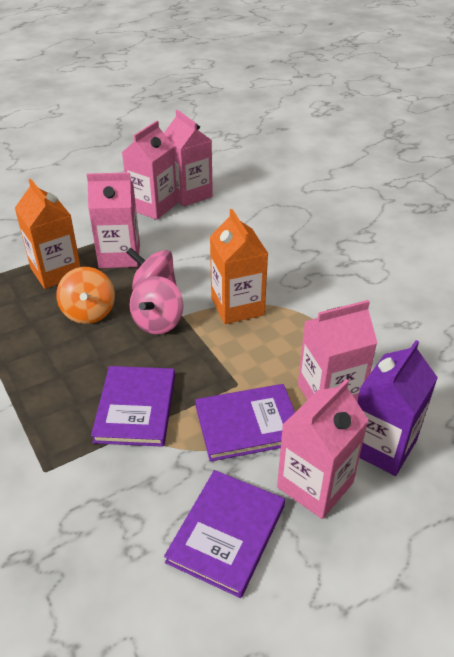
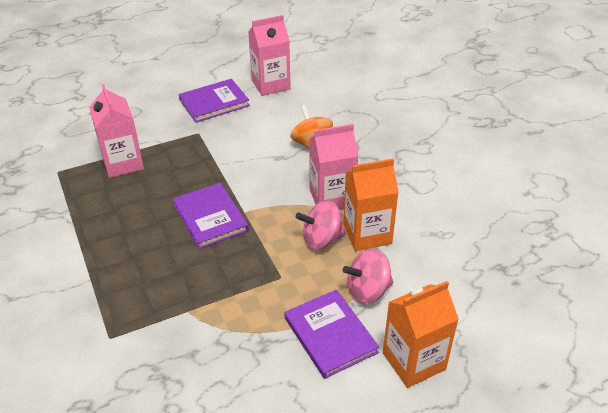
pink carton: [87,172,140,268] [122,120,177,220] [164,110,213,207] [277,379,368,519] [298,300,377,402] = 5 -> [89,84,144,178] [248,15,291,96] [309,124,358,210] = 3
purple carton: [357,340,438,476] = 1 -> none = 0

